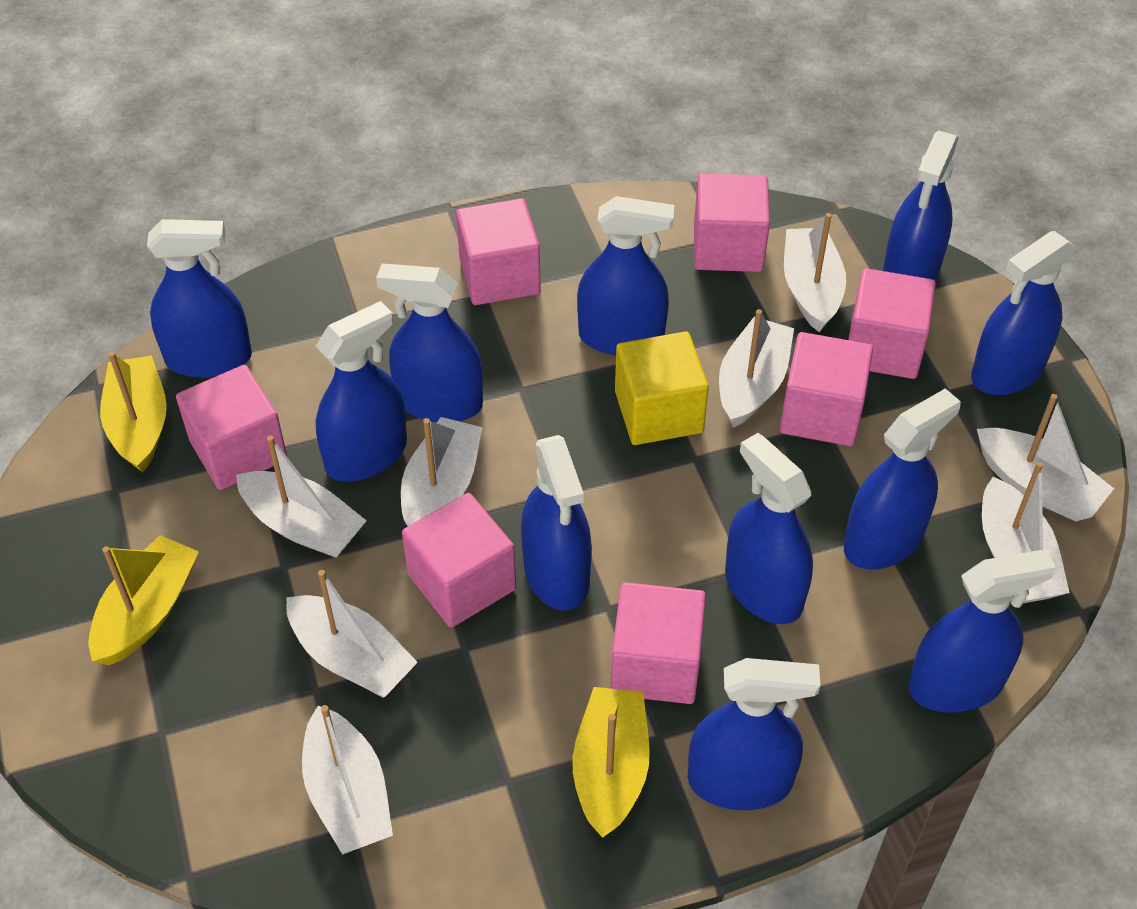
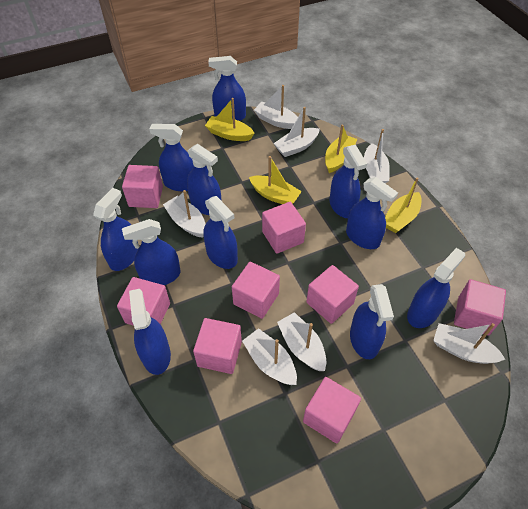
pink cube: [176,365,287,490] [402,493,516,628] [456,198,541,305] [611,582,706,704] [694,174,770,272] [780,332,873,446] [848,268,936,379] = 7 -> [117,277,170,326] [122,165,163,208] [193,318,242,374] [232,262,280,319] [262,202,306,254] [303,377,361,444] [306,265,359,324] [454,279,506,335] = 8
white boat: [236,436,367,558] [286,570,418,698] [302,705,393,855] [401,417,482,526] [719,309,794,428] [784,213,846,332] [977,394,1114,522] [982,462,1070,603] = 8 -> [163,190,205,238] [242,328,297,385] [254,85,298,129] [273,107,320,157] [277,312,326,371] [364,129,390,183] [433,323,505,364] = 7
yellow boat: [88,535,199,666] [100,352,167,472] [572,687,650,838] = 3 -> [205,98,254,141] [249,156,302,204] [325,124,357,173] [385,177,422,233] = 4
yellow cube: [615,331,709,445] = 1 -> none = 0

